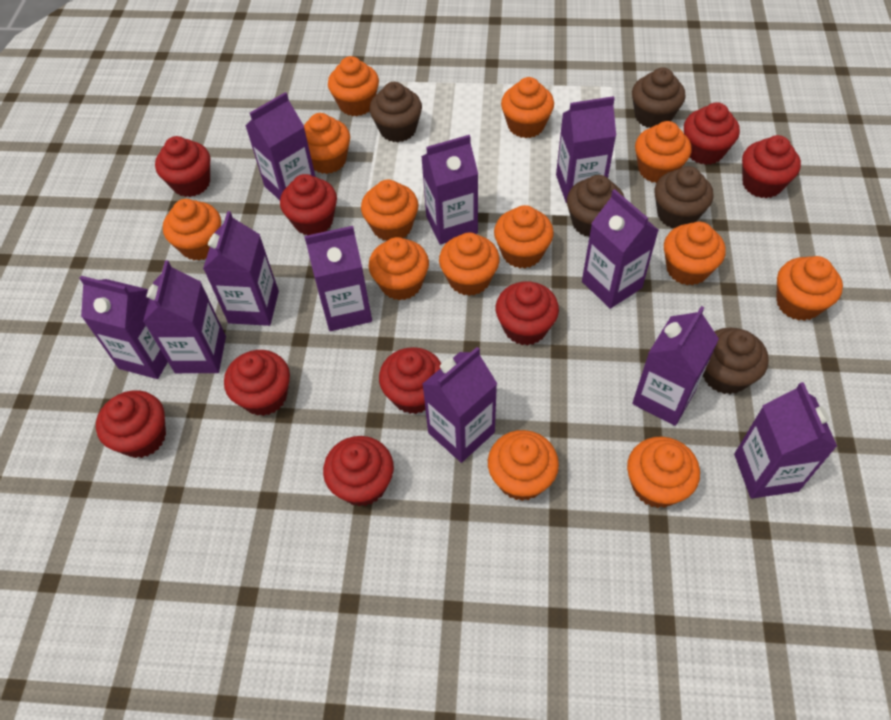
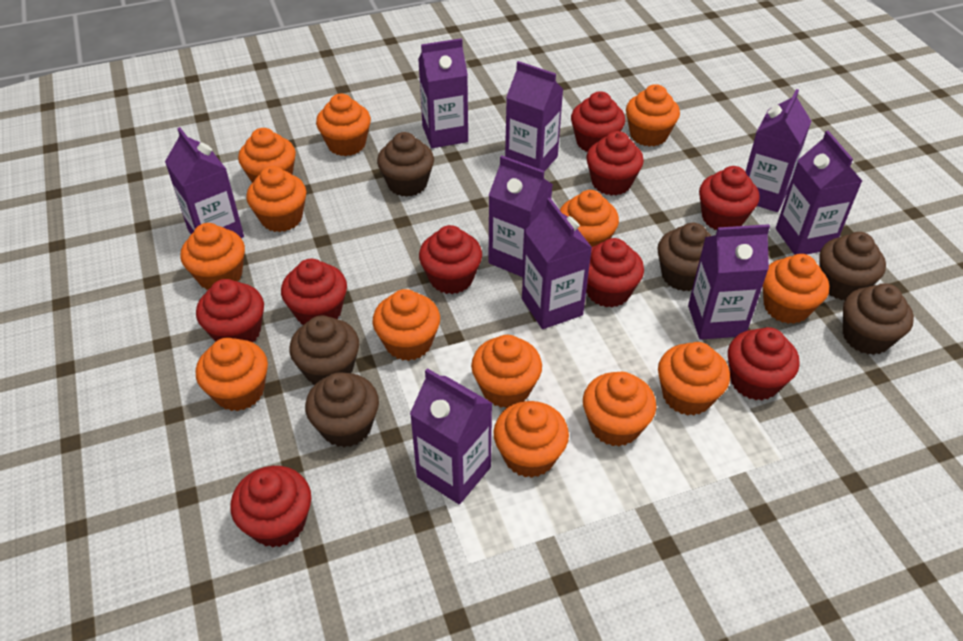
brown cupcake: [369,82,422,142] [567,175,625,237] [632,67,686,128] [654,166,714,228] [703,328,769,394] = 5 -> [289,315,359,385] [305,372,379,447] [377,132,434,197] [657,223,712,291] [819,232,886,300] [843,283,914,355] = 6
purple carton: [79,276,168,379] [143,261,226,373] [203,211,279,326] [246,92,316,200] [304,226,372,331] [421,135,478,245] [422,347,497,463] [556,96,616,203] [582,189,659,309] [632,306,719,426] [734,382,837,499] = 11 -> [165,127,244,238] [410,368,492,504] [418,38,468,148] [489,155,553,277] [505,61,563,172] [522,198,592,329] [688,224,770,340] [745,89,811,212] [776,131,862,255] = 9

